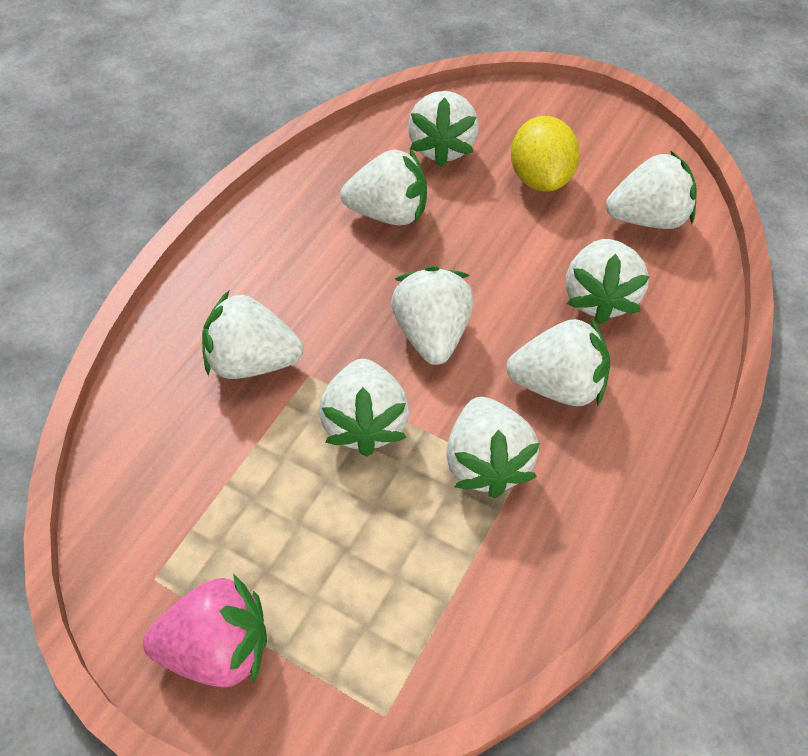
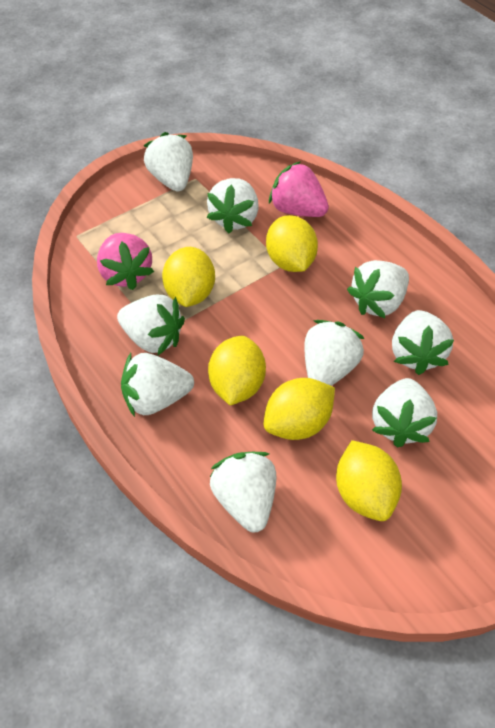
pink strawberry: [143,574,267,688] = 1 -> [97,233,154,290] [269,161,329,217] = 2
yellow lemon: [511,116,580,192] = 1 -> [162,247,215,307] [208,336,266,405] [264,378,335,440] [266,215,318,272] [336,440,402,521] = 5

